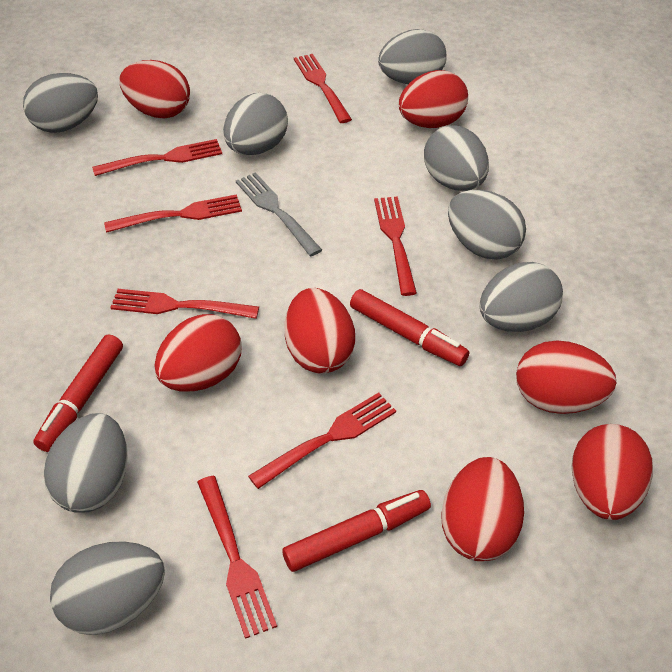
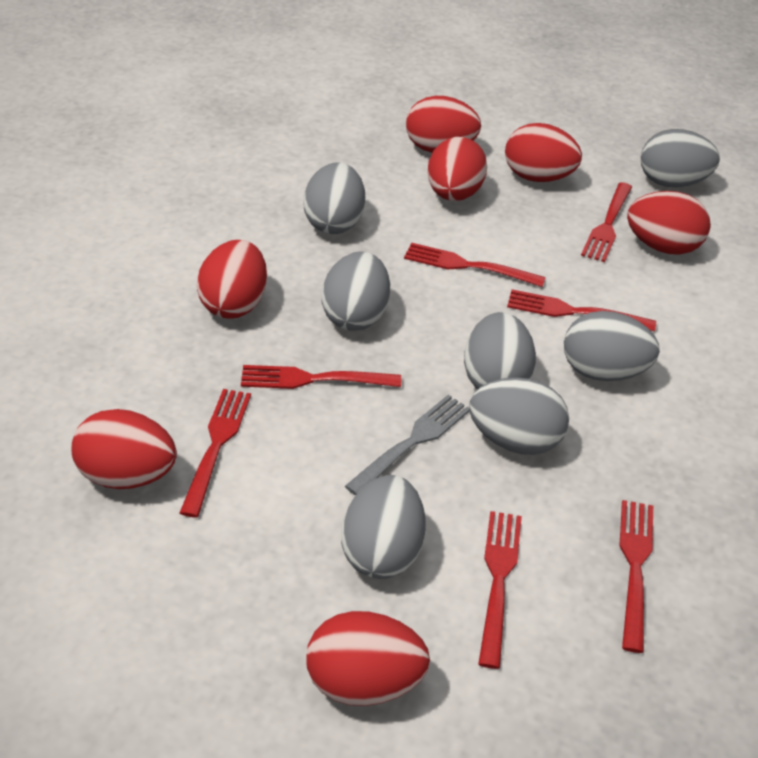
grey egg: [23,73,98,133] [44,413,128,513] [50,541,165,635] [223,93,288,155] [378,29,447,84] [424,125,489,191] [448,190,526,260] [479,262,563,332] = 8 -> [303,163,365,234] [322,251,390,331] [341,475,426,579] [464,312,536,389] [469,377,569,455] [564,311,660,381] [641,129,720,187] = 7
red marker: [33,334,123,452] [282,490,431,572] [350,289,469,366] = 3 -> none = 0

